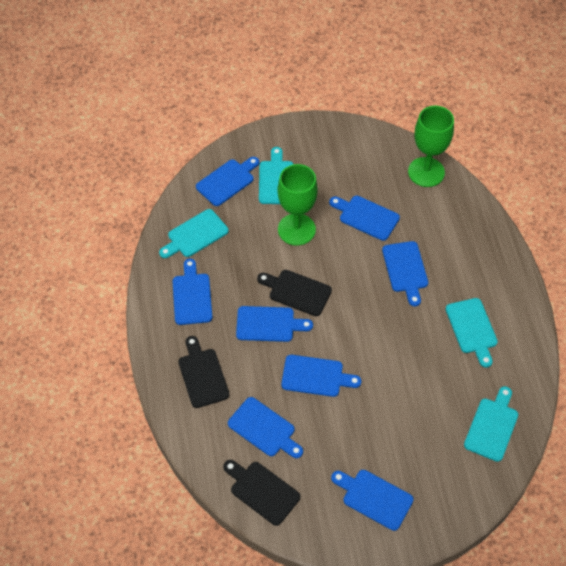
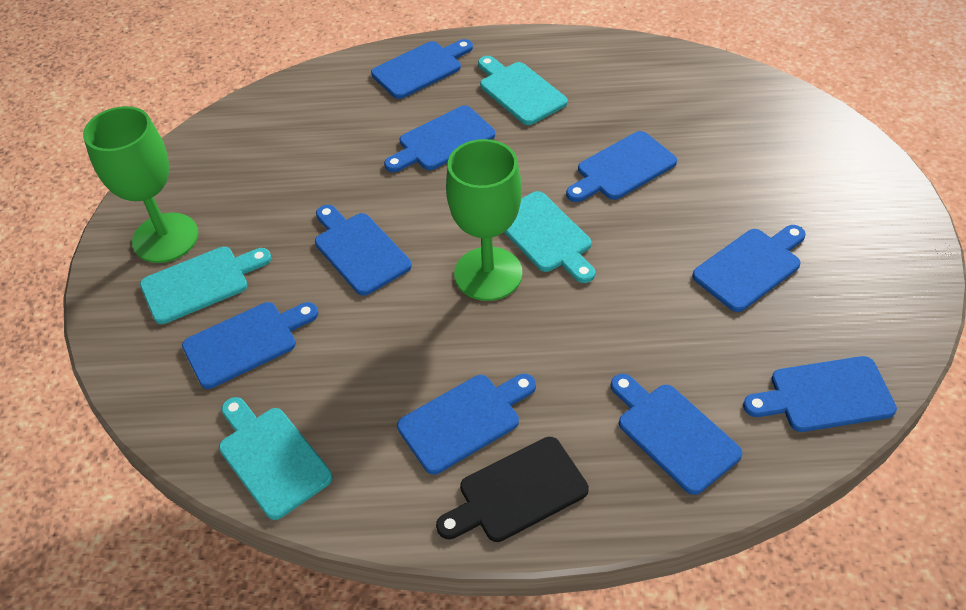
black cutting board: [178,336,229,408] [223,460,300,526] [257,270,332,316] = 3 -> [436,437,589,542] = 1
blue cutting board: [173,259,213,325] [196,157,259,206] [228,397,303,458] [236,306,313,342] [281,355,361,397] [329,196,400,241] [331,470,414,531] [382,241,428,306] = 8 -> [182,302,318,389] [315,205,412,296] [371,39,473,99] [384,105,495,172] [397,374,536,475] [566,131,677,202] [610,374,743,495] [692,225,806,312] [743,356,897,432] = 9

